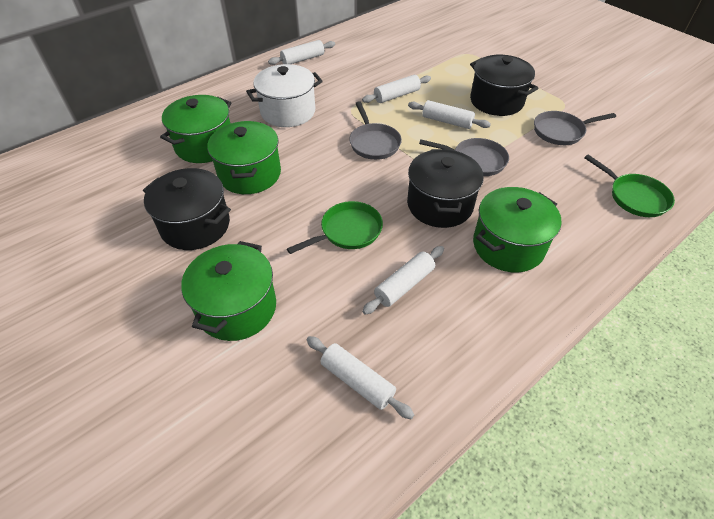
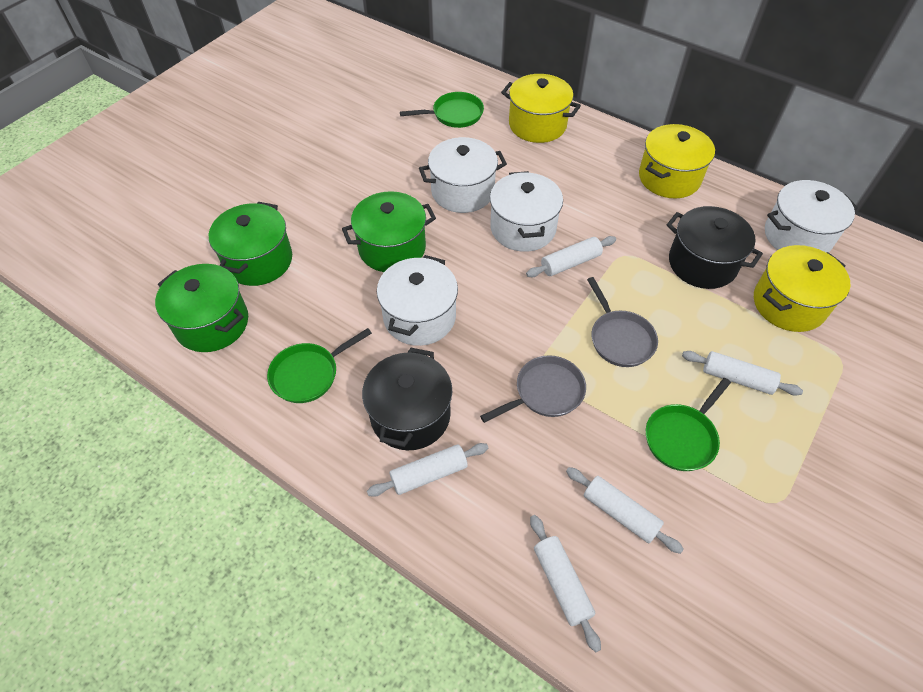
black pot: [143,168,231,250] [407,149,484,228] [470,55,539,116] = 3 -> [362,347,452,450] [666,206,763,289] = 2
green pan: [287,201,383,254] [584,154,675,217] = 2 -> [267,328,372,403] [400,92,484,128] [646,378,731,471] = 3
green pot: [160,95,232,163] [181,241,276,341] [207,121,281,194] [473,187,562,272] = 4 -> [155,264,248,352] [209,202,292,286] [342,191,436,272] = 3
grey pan: [349,101,402,160] [419,138,509,176] [534,111,616,145] = 3 -> [480,355,586,423] [587,277,658,367] = 2
white pot: [246,64,323,127] = 1 -> [377,255,458,346] [419,137,507,213] [490,171,563,252] [765,180,858,253] = 4
yellow pot: none = 0 -> [501,74,581,143] [639,124,715,199] [754,245,850,332] = 3

